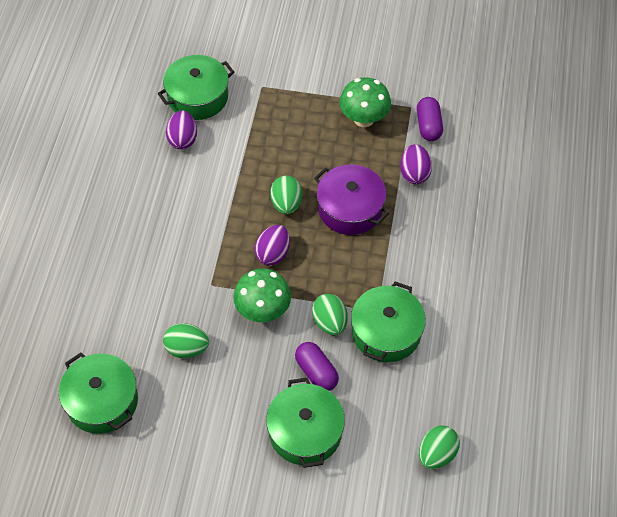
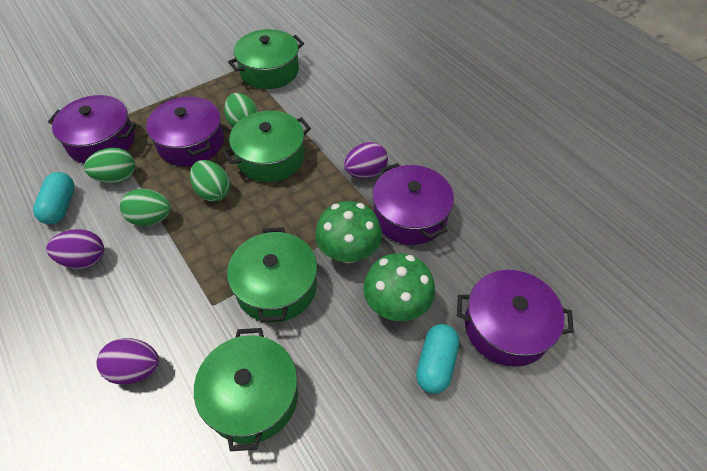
purple capsule: [295,342,339,391] [417,97,443,141] = 2 -> none = 0
purple pot: [314,164,389,235] = 1 -> [48,95,136,164] [146,97,224,166] [372,163,454,245] [457,270,574,367] = 4
turquoise capsule: none = 0 -> [33,172,74,224] [416,324,459,394] = 2

